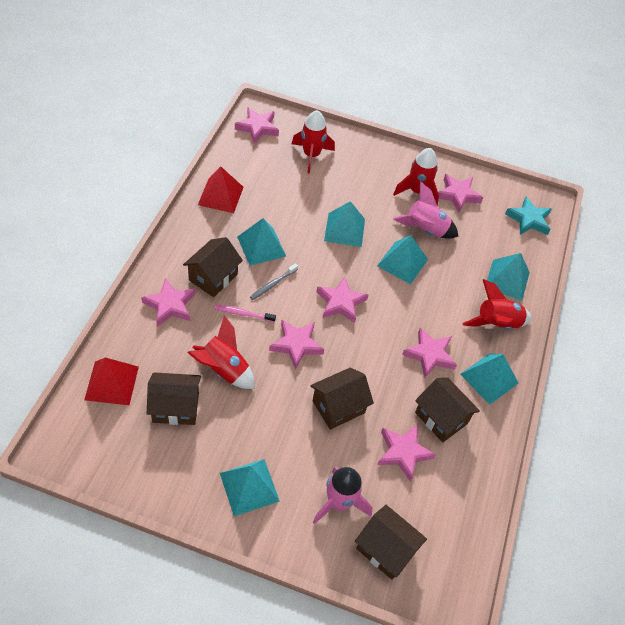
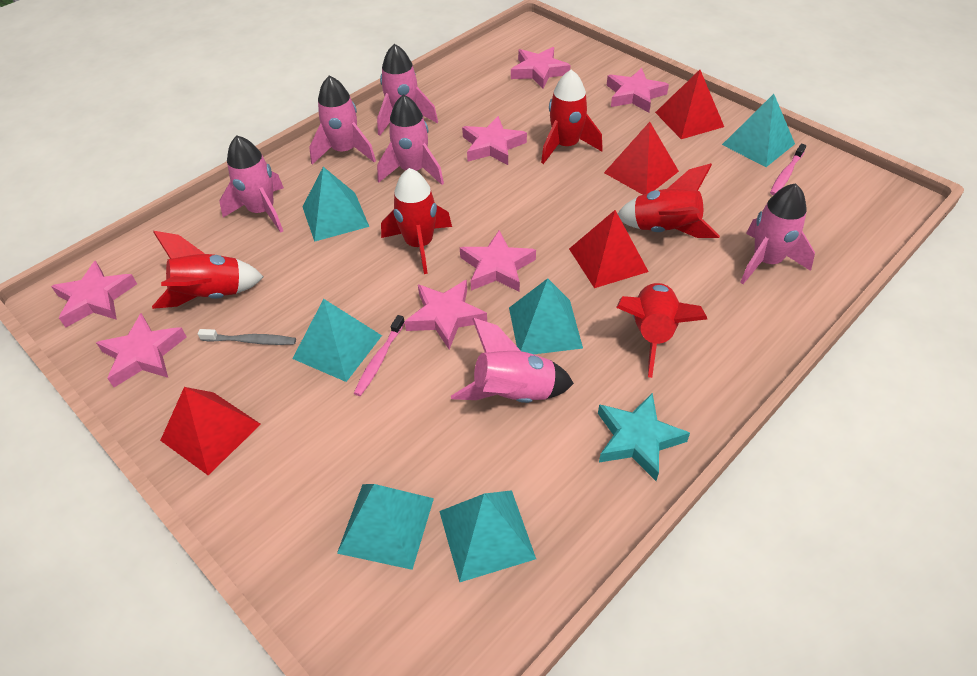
brown house: [147,372,201,425] [183,237,243,297] [310,367,374,430] [355,505,427,580] [415,377,480,443] = 5 -> none = 0
pink rocket: [313,467,372,525] [393,181,458,239] = 2 -> [220,135,284,233] [309,76,376,165] [377,44,438,136] [377,94,444,185] [451,318,574,403] [740,183,815,284] = 6
pink toothbrush: [214,305,276,322] = 1 -> [354,315,405,396] [770,144,806,195] = 2
red pyramid: [84,358,139,405] [198,166,244,213] = 2 -> [160,387,261,475] [569,210,649,288] [604,122,679,195] [655,70,724,139] = 4
red rocket: [187,315,255,389] [292,110,335,174] [393,148,439,206] [462,279,531,330] = 4 -> [152,231,263,309] [381,168,452,274] [541,70,603,164] [616,283,707,378] [618,163,720,238] = 5

